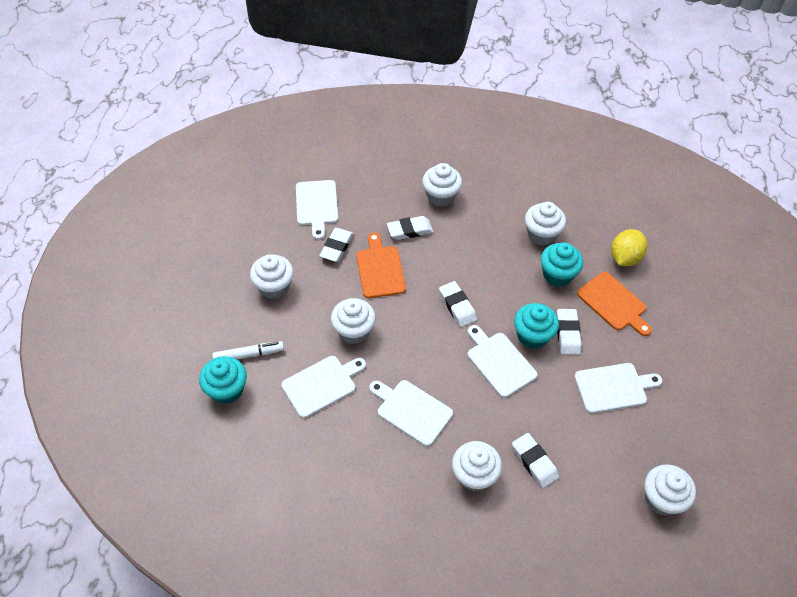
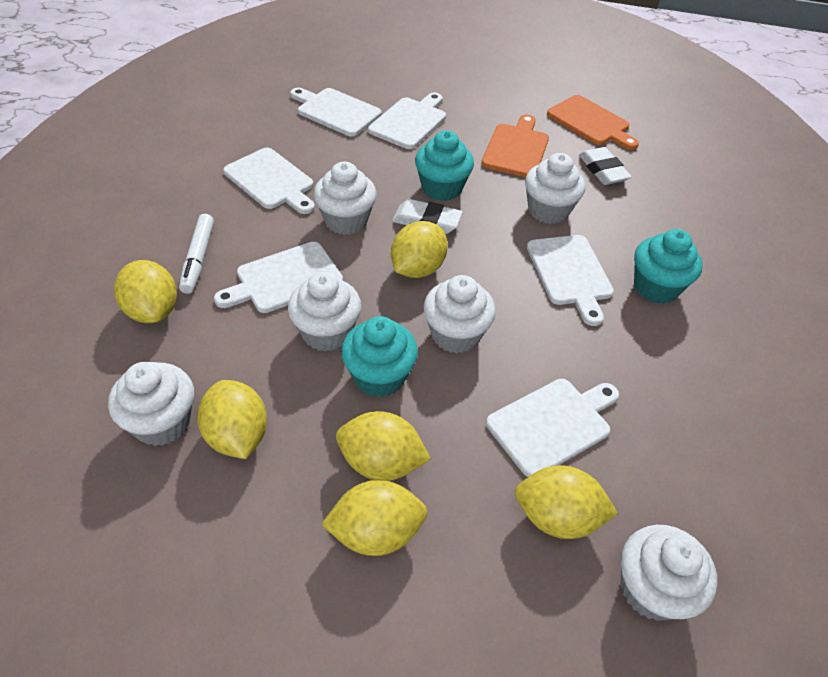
white cutting board: [281,356,366,418] [296,180,338,240] [369,380,453,446] [467,325,537,398] [574,363,662,413] = 5 -> [214,242,343,313] [223,148,315,214] [290,88,382,137] [368,93,446,149] [486,379,619,477] [527,235,614,326] = 6
white eraser: [319,228,354,262] [387,216,433,240] [439,281,477,327] [512,433,559,488] [557,309,581,355] = 5 -> [392,199,463,234] [579,147,632,185] = 2
yellow lemon: [611,229,647,266] = 1 -> [114,260,177,323] [197,380,267,459] [321,480,427,556] [336,411,431,481] [391,221,448,278] [515,465,618,539] = 6

